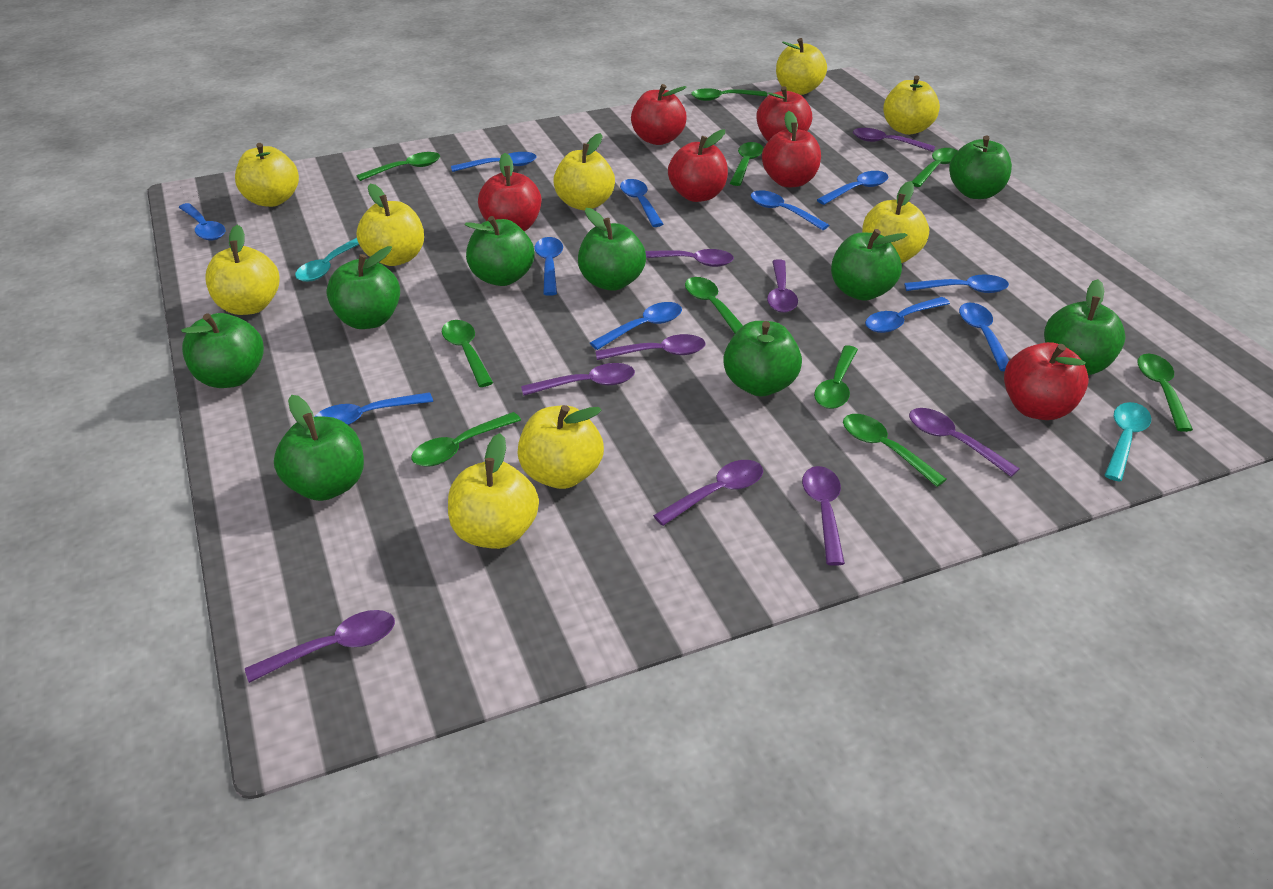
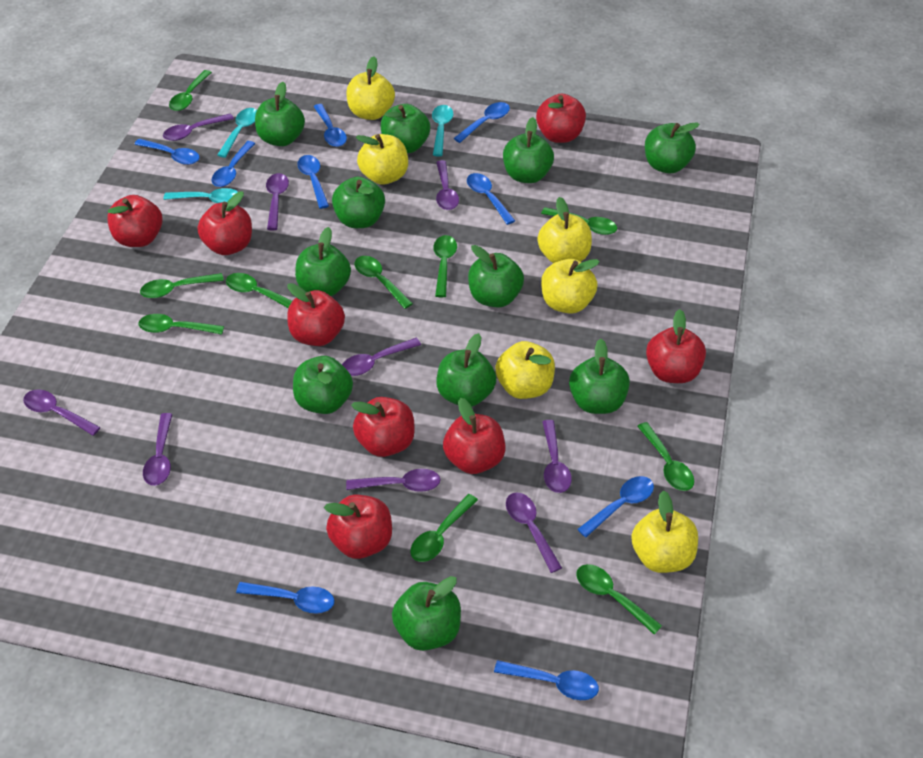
blue spoon: [178,203,225,241] [315,392,433,425] [451,152,537,172] [534,237,563,296] [590,302,682,350] [620,179,664,227] [751,190,829,230] [817,171,888,205] [865,297,950,333] [904,274,1009,293] [959,303,1009,371] = 11 -> [134,139,200,165] [211,141,255,187] [236,582,334,614] [297,155,329,209] [314,104,347,147] [454,102,510,143] [467,173,515,225] [494,660,599,700] [577,476,654,537] = 9
green apple: [181,313,264,388] [274,395,364,501] [326,246,400,329] [465,216,534,286] [578,208,646,291] [723,321,802,397] [831,229,908,301] [949,136,1012,199] [1044,279,1126,375] = 9 -> [255,82,305,146] [293,356,353,414] [295,227,351,296] [332,177,385,228] [381,104,430,153] [392,576,461,651] [436,333,496,406] [468,245,524,307] [503,117,554,183] [569,339,630,414] [645,122,699,173] = 11
red apple: [478,153,541,232] [631,84,687,145] [668,129,728,202] [756,86,812,141] [762,111,821,187] [1004,342,1089,420] = 6 -> [107,195,162,247] [197,191,252,255] [287,283,345,346] [324,494,392,559] [351,397,415,457] [443,398,506,474] [536,94,586,143] [646,309,706,383] = 8
turquoise spoon: [295,238,359,282] [1104,402,1151,481] = 2 -> [164,188,238,203] [217,108,257,158] [432,105,453,156] = 3
yellow apple: [205,225,279,315] [235,143,299,207] [357,184,424,266] [448,433,539,549] [517,405,604,489] [553,133,615,210] [776,38,827,95] [862,181,929,263] [883,75,940,135] = 9 -> [346,56,395,120] [356,134,408,185] [495,341,555,399] [537,197,592,263] [541,259,600,314] [631,490,698,573] = 6

